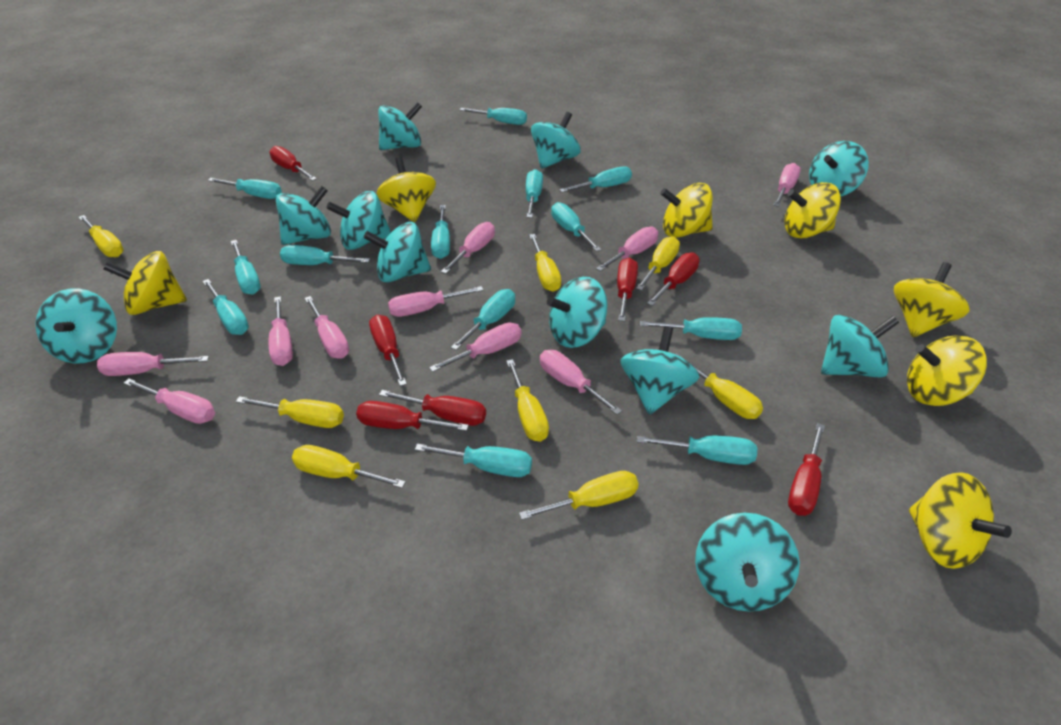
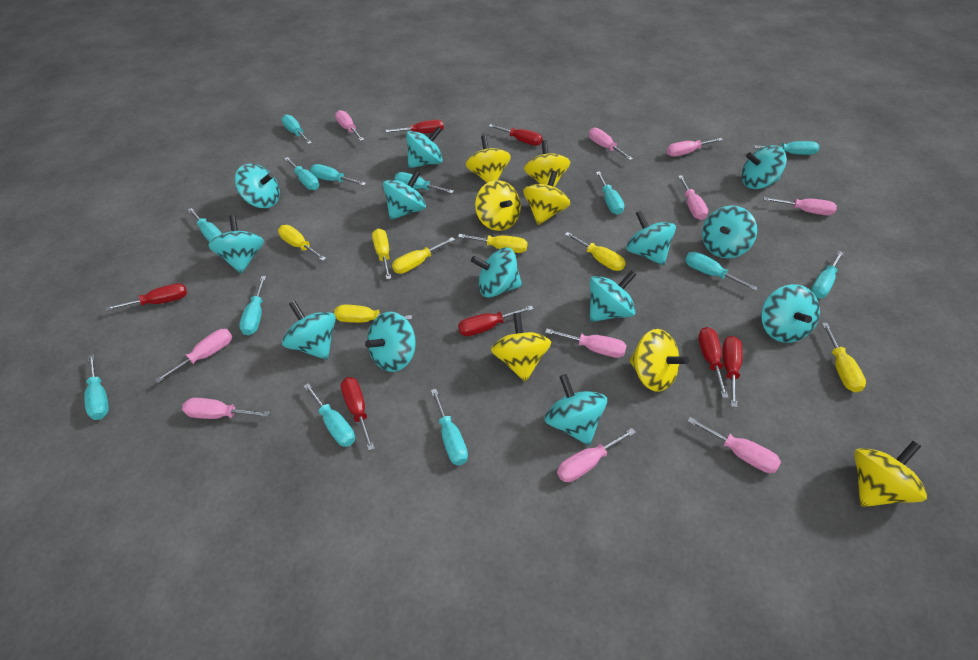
turquoise spinning top: [36,288,117,364] [276,186,331,245] [326,191,391,250] [364,222,431,282] [378,102,422,150] [531,112,580,169] [547,277,607,348] [620,326,699,415] [695,513,800,612] [809,141,869,196] [821,315,899,377] = 11 -> [209,215,264,274] [235,164,280,208] [282,301,336,360] [365,312,416,372] [383,170,426,220] [406,126,443,168] [471,247,522,298] [544,374,607,445] [590,270,636,322] [626,211,676,265] [702,205,757,258] [741,145,787,189] [761,284,820,343] = 13
yellow screwdriver: [79,215,124,257] [236,396,344,428] [292,445,406,488] [506,359,549,442] [519,471,639,520] [529,234,561,292] [636,236,680,291] [676,353,763,419] = 8 -> [278,225,326,261] [334,305,412,323] [372,229,391,279] [392,237,455,274] [458,234,528,253] [565,232,626,271] [822,323,866,392] = 7

